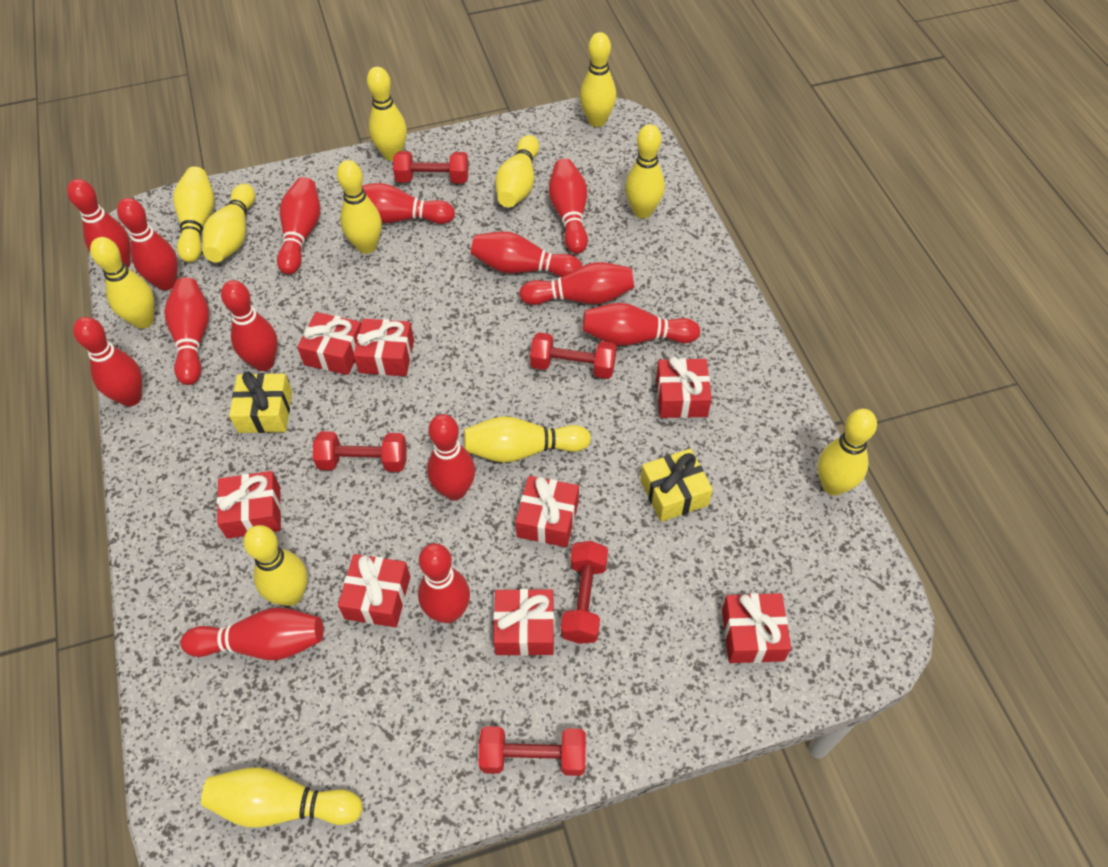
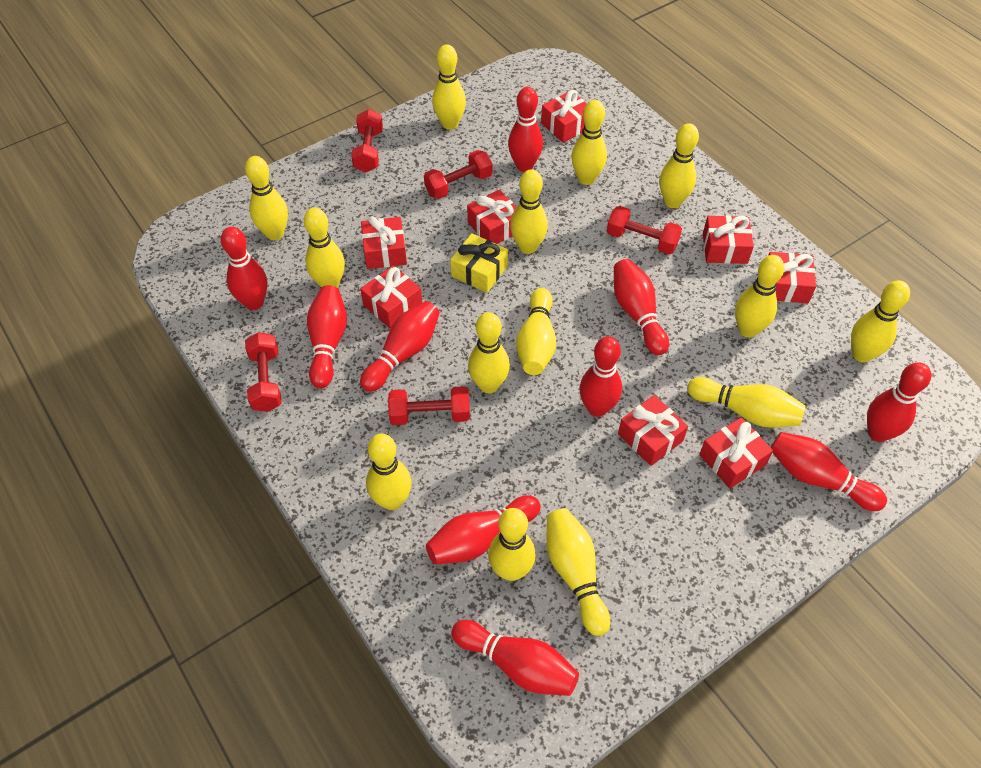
red bowling pin: [67,179,131,268] [73,317,142,406] [117,198,178,291] [164,277,209,385] [181,608,323,660] [221,280,278,371] [277,177,320,275] [362,183,455,224] [418,543,470,623] [427,414,475,500] [471,231,582,277] [519,262,634,305] [549,159,588,254] [582,303,700,346] = 14 -> [221,227,268,310] [307,285,347,388] [360,301,440,392] [426,495,541,564] [451,620,579,696] [508,87,543,172] [579,336,622,417] [614,259,669,355] [771,432,887,511] [867,362,931,442] = 10
yellow bowling pin: [90,237,154,329] [173,167,214,262] [201,767,363,828] [202,184,255,263] [243,525,308,606] [337,160,382,254] [367,67,407,161] [464,416,591,463] [495,135,539,208] [580,32,616,127] [625,124,665,219] [818,409,877,496] = 12 -> [245,156,288,240] [304,208,345,288] [366,434,412,510] [432,44,466,130] [468,312,510,393] [488,508,536,581] [510,169,548,254] [516,288,556,375] [547,508,610,636] [571,100,607,185] [659,123,699,208] [687,377,806,428] [735,255,784,338] [851,280,910,363] = 14
yellow gift: [229,371,292,433] [640,448,713,522] = 2 -> [450,233,508,293] = 1

